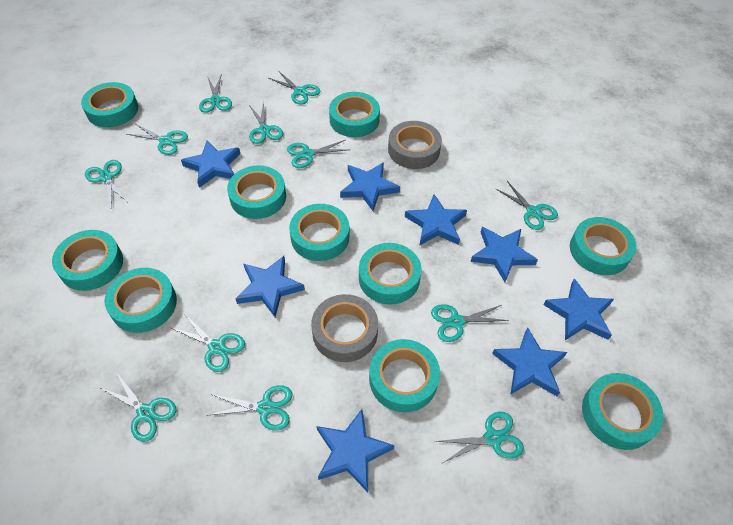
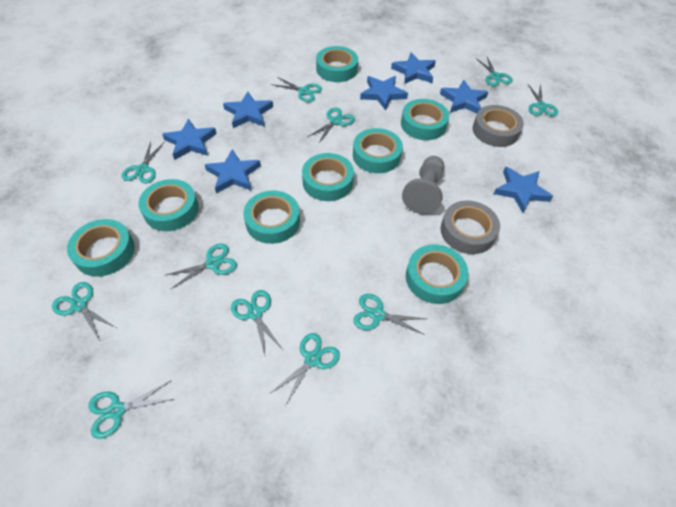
blue star: [181,140,240,188] [236,256,305,317] [317,409,395,492] [340,162,400,211] [405,194,467,246] [470,227,538,282] [492,328,567,396] [543,278,614,340] = 8 -> [162,119,217,160] [205,149,261,194] [223,92,273,128] [360,76,408,110] [391,52,436,84] [440,80,488,113] [494,167,553,213] = 7
grey pawn: none = 0 -> [402,156,444,214] = 1
turquoise scissors: [85,160,127,207] [101,372,177,442] [127,124,188,155] [172,313,245,372] [199,74,232,113] [209,385,292,431] [249,102,283,144] [269,71,320,105] [287,140,349,168] [431,304,509,342] [435,412,524,463] [495,181,558,230] = 12 -> [52,282,116,341] [88,380,174,439] [122,141,164,183] [166,244,237,289] [231,290,284,356] [269,333,340,405] [271,77,322,102] [308,108,355,144] [353,294,427,335] [476,57,513,86] [528,84,558,116] = 11
turquoise tape: [52,230,123,291] [81,82,138,127] [105,268,177,333] [227,165,286,219] [289,204,349,261] [329,92,380,137] [359,243,422,305] [369,339,440,412] [570,217,637,275] [582,373,664,450] = 10 -> [67,219,135,277] [138,179,199,231] [243,191,300,244] [302,153,354,201] [316,46,358,82] [353,128,403,173] [401,99,449,140] [406,244,468,304] = 8

